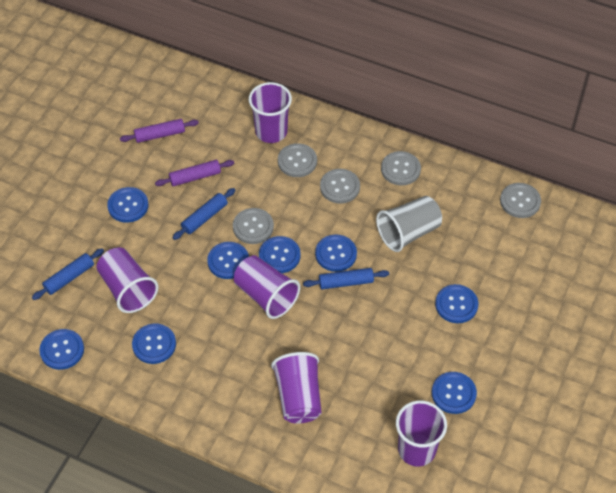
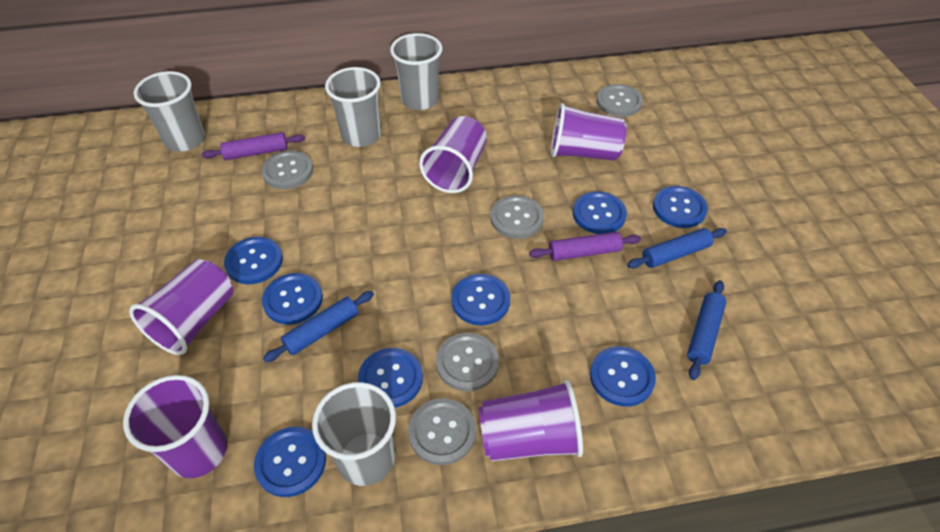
grey cup: [376,196,442,252] = 1 -> [134,71,205,151] [312,382,396,486] [325,67,381,147] [390,33,442,110] = 4

